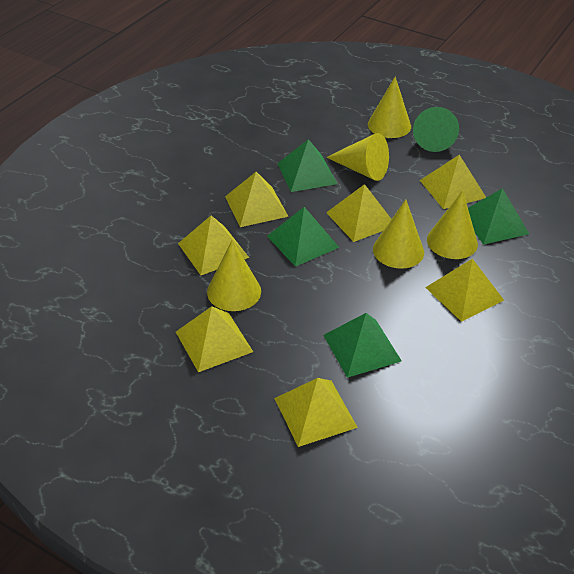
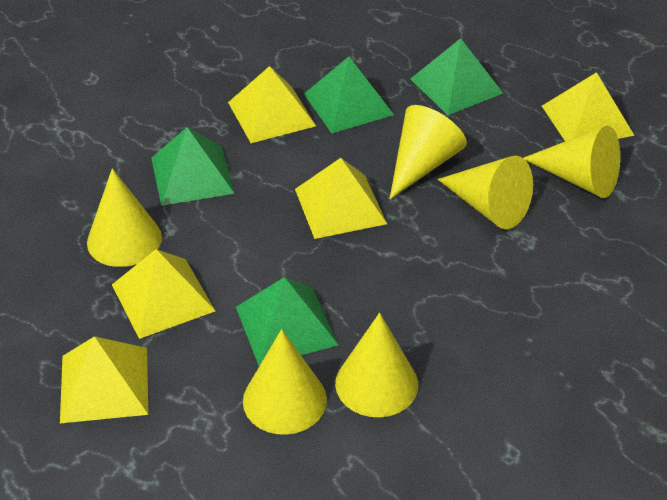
green cone: [413,107,459,152] = 1 -> none = 0
yellow cone: [207,240,261,311] [326,133,389,181] [368,76,411,138] [373,200,424,269] [427,190,478,259] = 5 -> [87,168,162,267] [243,329,327,435] [335,313,418,417] [390,105,467,199] [437,156,533,229] [523,126,620,198] = 6
yellow pyramid: [176,306,253,372] [178,215,249,275] [225,172,289,227] [274,378,358,447] [326,184,391,242] [420,155,486,209] [425,259,504,322] = 7 -> [60,336,148,423] [112,249,215,339] [228,66,316,143] [295,158,387,239] [542,72,635,141] = 5

